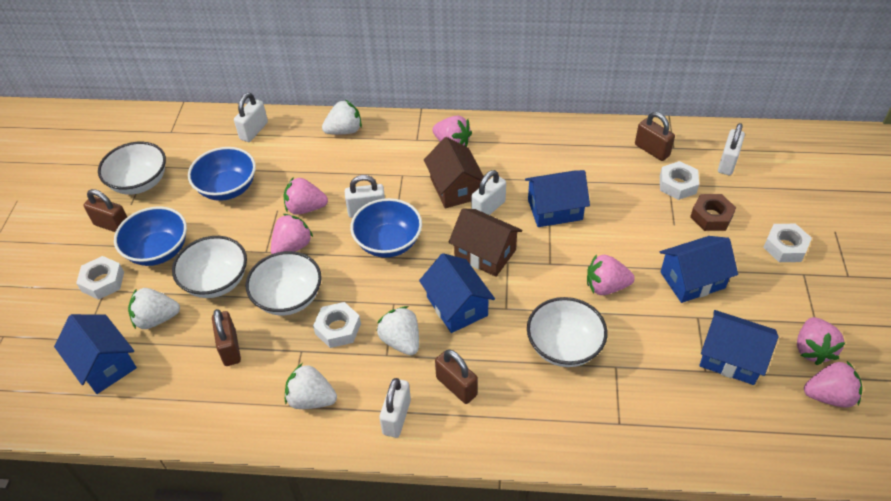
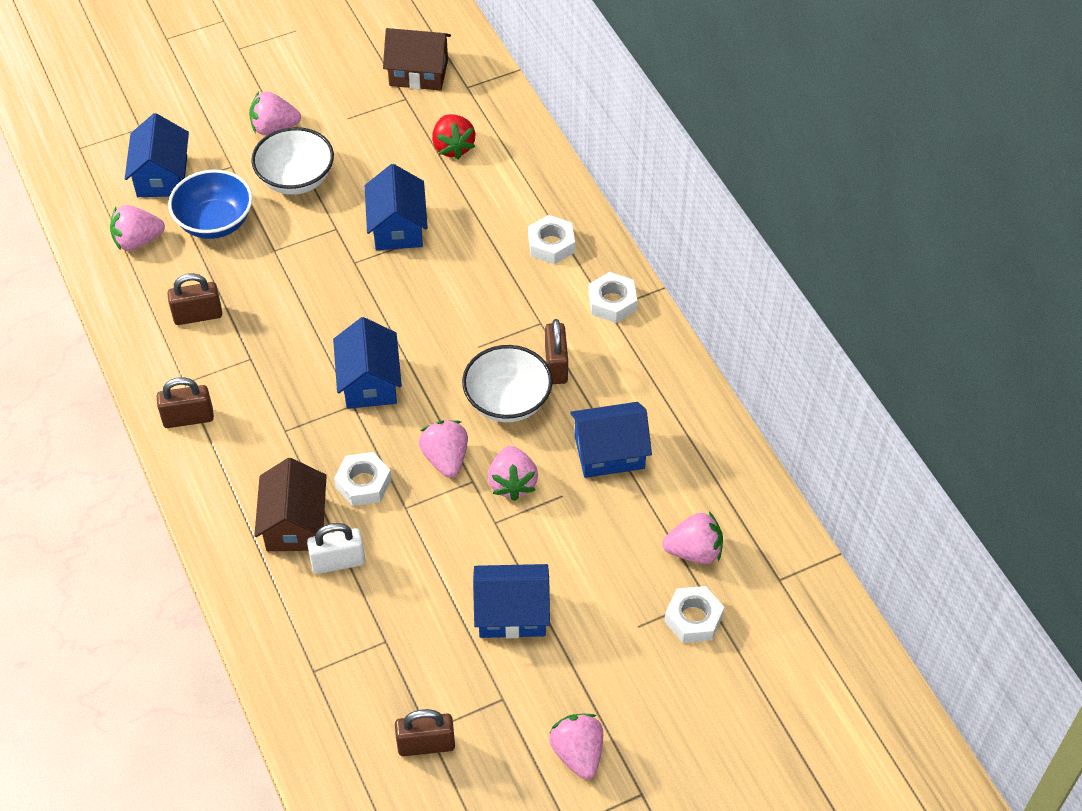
blue bowl: [114,206,187,266] [188,147,256,201] [350,198,422,258] = 3 -> [168,170,253,239] = 1
brown nut: [690,194,736,231] = 1 -> none = 0
red strawberry: none = 0 -> [432,114,475,159] = 1
white bowl: [98,142,166,195] [172,236,247,298] [246,251,322,315] [527,297,608,367] = 4 -> [251,127,334,195] [462,345,553,422] = 2
white padlock: [234,93,268,142] [345,175,385,218] [379,378,411,438] [471,170,506,215] [718,123,745,175] = 5 -> [307,523,365,574] = 1
white strawberry: [128,288,180,329] [285,363,337,409] [322,100,362,135] [377,306,419,355] = 4 -> none = 0

